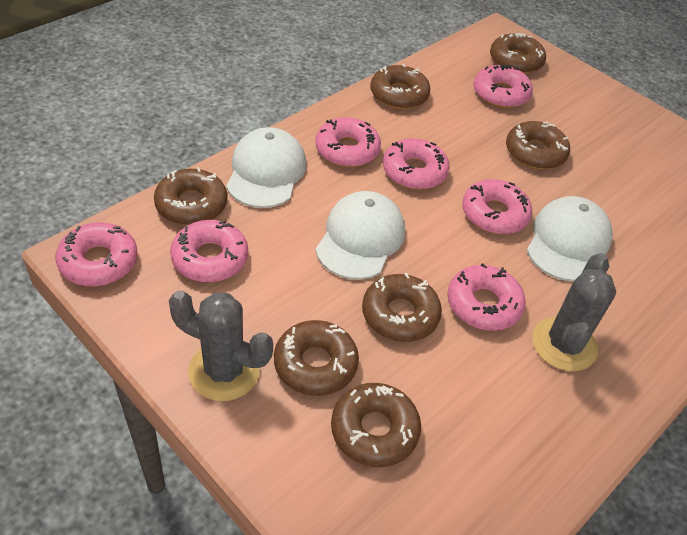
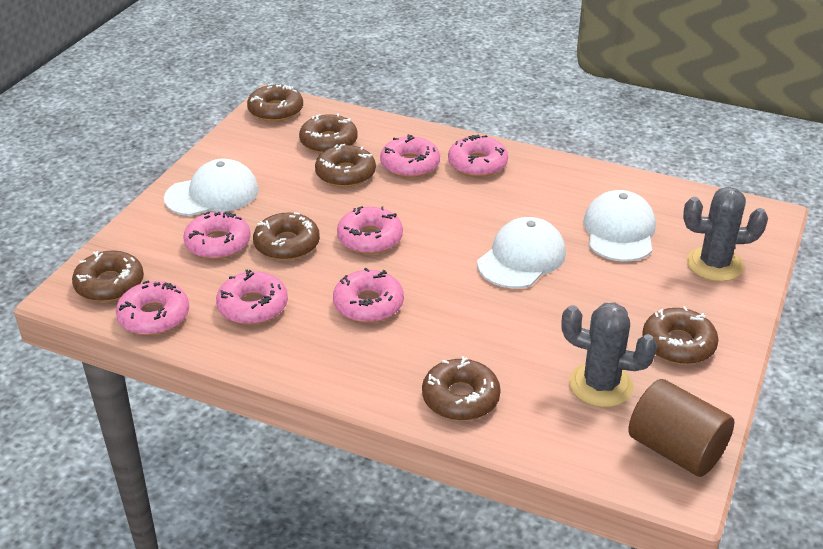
brown cylinder: none = 0 -> [628,379,734,477] = 1

